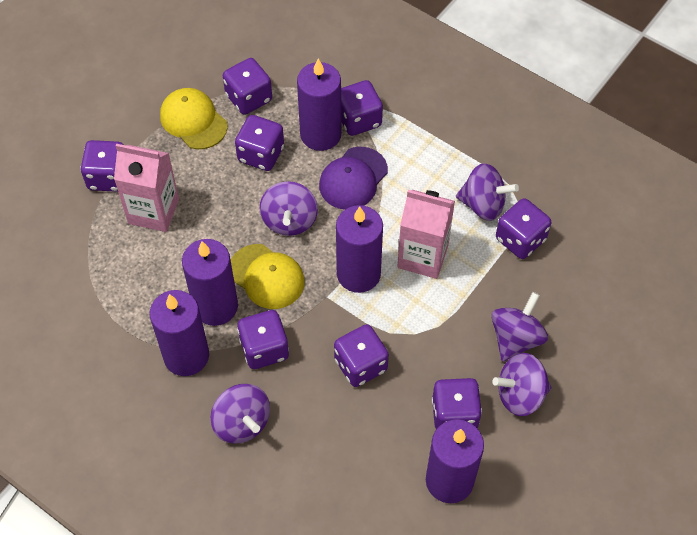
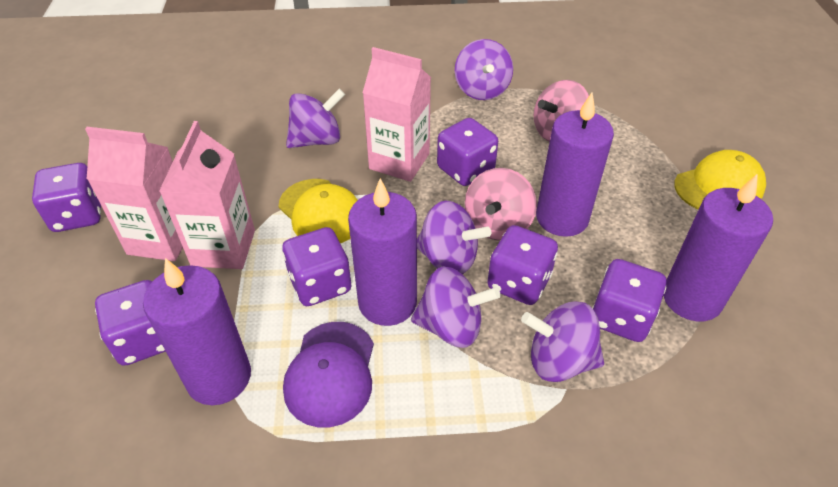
pink carton: [114,144,179,232] [397,190,455,279] = 2 -> [85,127,183,261] [159,121,255,269] [363,47,431,182] = 3
pink spinning top: none = 0 -> [465,168,537,241] [534,80,589,142] = 2
purple candle: [150,290,209,376] [182,239,238,326] [297,59,342,151] [336,205,383,293] [426,419,484,503] = 5 -> [143,258,251,405] [348,178,417,326] [536,92,614,237] [663,173,773,321] = 4
purple dice: [80,140,123,192] [223,58,272,115] [235,115,284,171] [237,310,289,369] [334,324,389,387] [341,80,383,136] [432,378,482,429] [496,198,551,259] = 8 -> [32,163,101,232] [95,280,166,366] [282,227,351,306] [437,118,498,186] [487,225,558,305] [592,259,666,342] = 6

